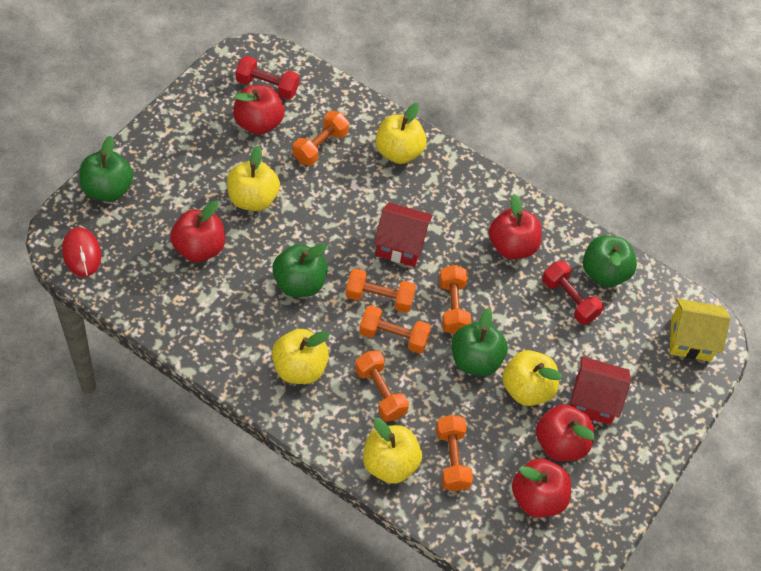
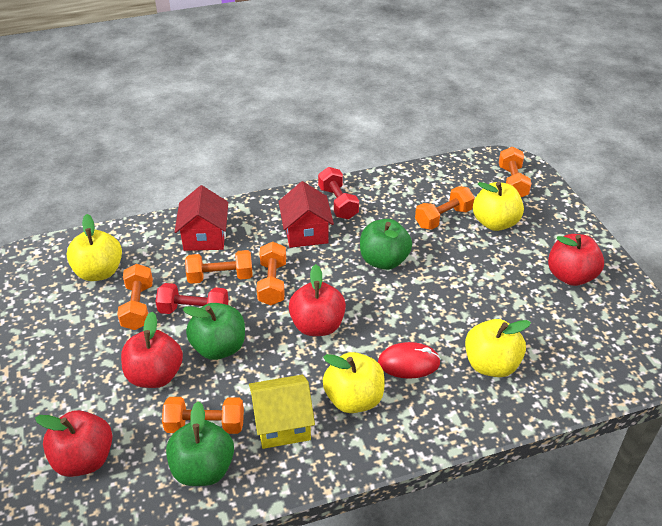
green apple: [79,136,133,202] [273,243,328,297] [452,308,508,376] [583,235,637,287] = 4 -> [166,401,234,486] [183,303,245,360] [360,219,412,270] = 3
red apple: [170,201,225,262] [233,85,285,135] [489,194,542,259] [512,458,571,517] [536,404,595,461] = 5 -> [35,410,113,477] [121,312,183,388] [289,264,346,336] [548,234,604,286] = 4
yellow apple: [227,146,280,211] [272,329,329,384] [363,418,422,484] [375,103,427,164] [502,350,562,406] = 5 -> [67,214,122,281] [323,352,385,413] [465,319,531,377] [473,182,524,231] = 4

